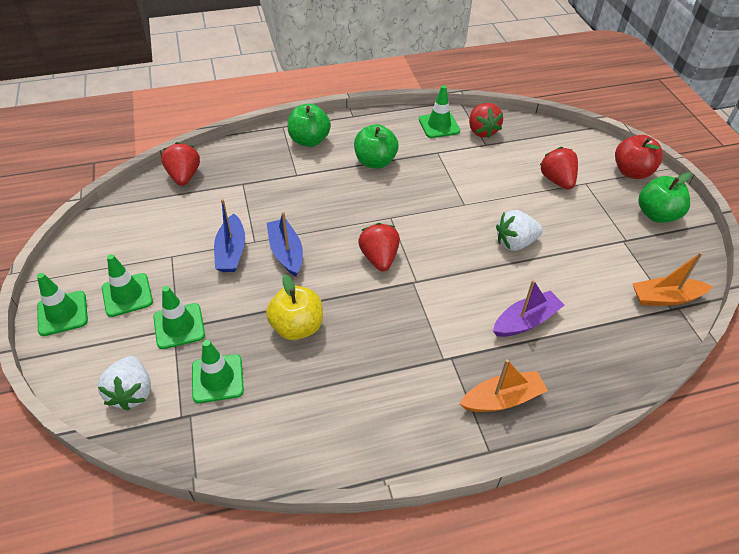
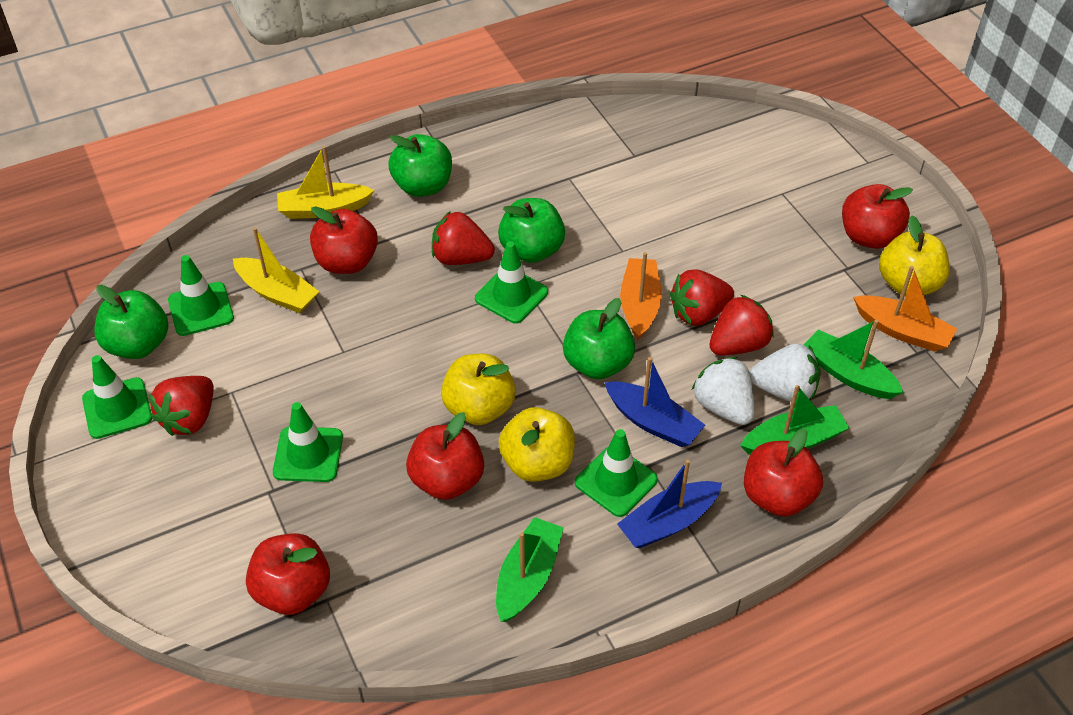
green apple: [288,104,331,147] [354,124,398,169] [638,172,692,223] = 3 -> [94,285,168,359] [388,134,452,197] [498,198,565,263] [563,298,635,379] = 4
green boat: none = 0 -> [496,517,564,622] [740,385,849,455] [804,319,904,399] = 3
purple boat: [493,280,565,337] = 1 -> none = 0
red apple: [615,135,663,179] = 1 -> [246,533,330,615] [310,206,378,274] [406,412,484,500] [744,428,823,517] [842,184,913,249] = 5
yellow apple: [266,274,323,340] = 1 -> [441,354,516,425] [499,407,575,482] [879,216,950,296] = 3
yellow boat: none = 0 -> [233,227,320,313] [277,146,374,219] = 2

